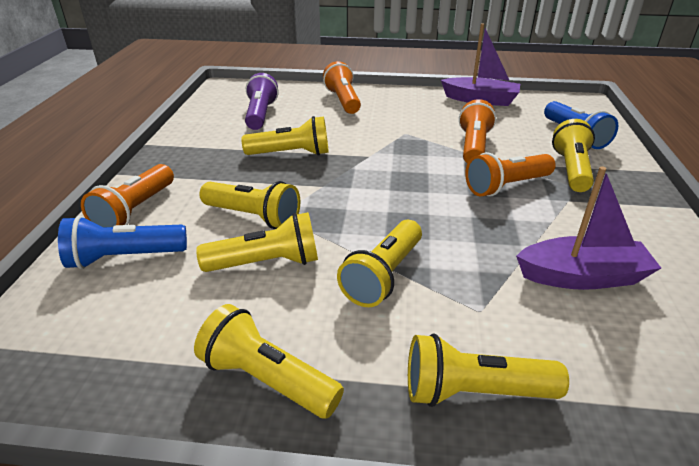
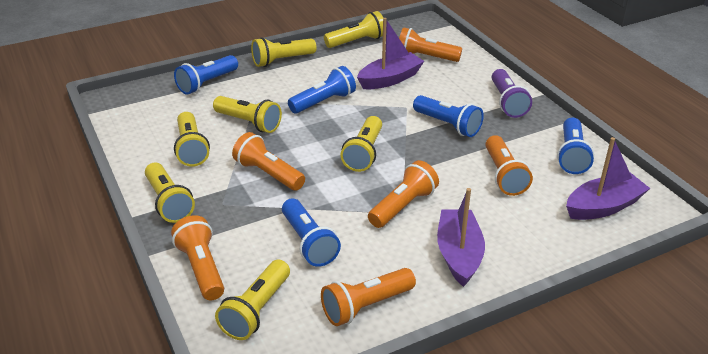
blue flashlight: [58,216,187,269] [544,101,618,149] = 2 -> [174,55,238,95] [282,199,341,267] [288,66,356,114] [413,95,484,137] [557,118,594,174] = 5
orange flashlight: [81,164,174,227] [323,61,361,114] [459,99,496,163] [465,152,556,197] = 4 -> [171,215,224,300] [232,132,305,191] [321,268,416,326] [368,160,439,228] [399,27,462,62] [485,135,533,196] = 6
purple boat: [441,23,520,106] [516,166,661,290] = 2 -> [357,18,424,89] [437,188,485,287] [566,137,650,220] = 3

